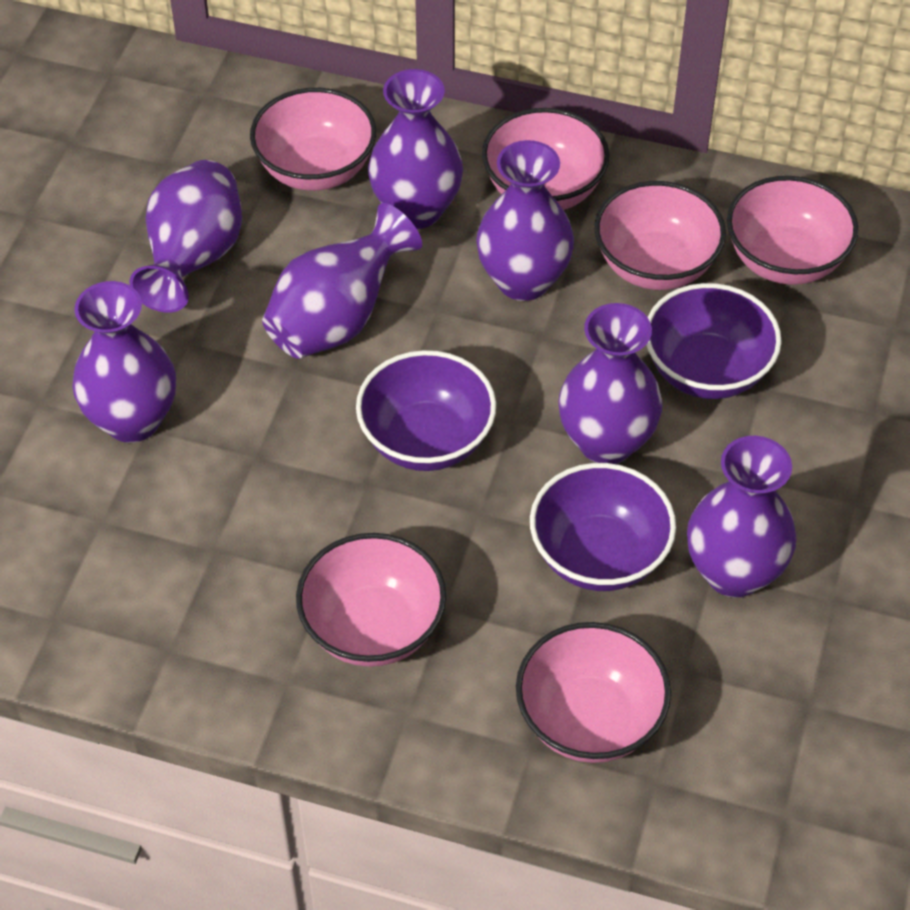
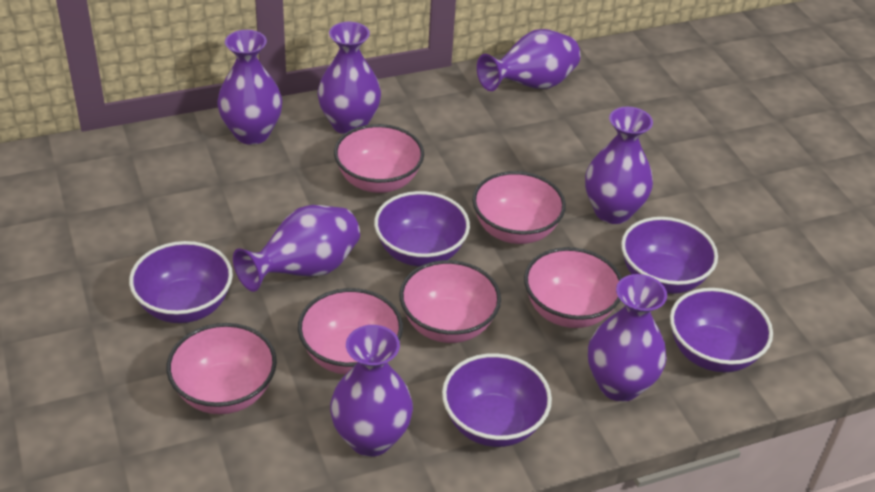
purple bowl: [356,350,496,471] [530,463,676,591] [646,283,782,399] = 3 -> [129,241,233,323] [374,191,470,267] [442,353,552,447] [621,217,718,294] [670,288,773,372] = 5

